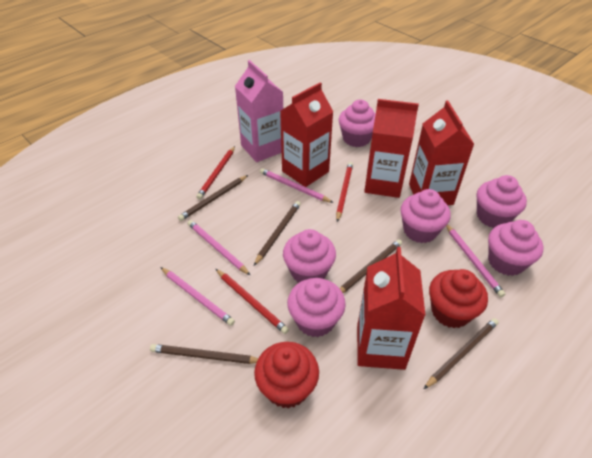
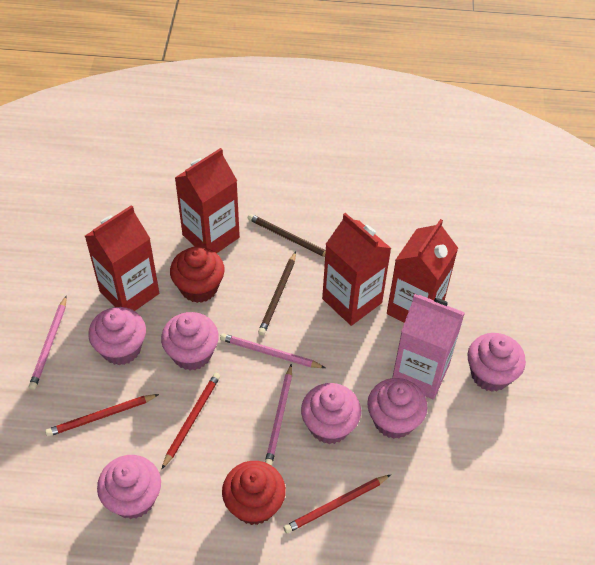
brown pencil: [150,344,258,364] [178,175,248,221] [254,201,301,266] [340,239,402,293] [424,318,499,389] = 5 -> [248,214,326,257] [258,252,296,335] = 2
pink pencil: [160,267,235,326] [188,220,251,276] [260,168,333,203] [446,224,505,297] = 4 -> [29,296,67,390] [220,334,325,368] [265,364,292,466] = 3

